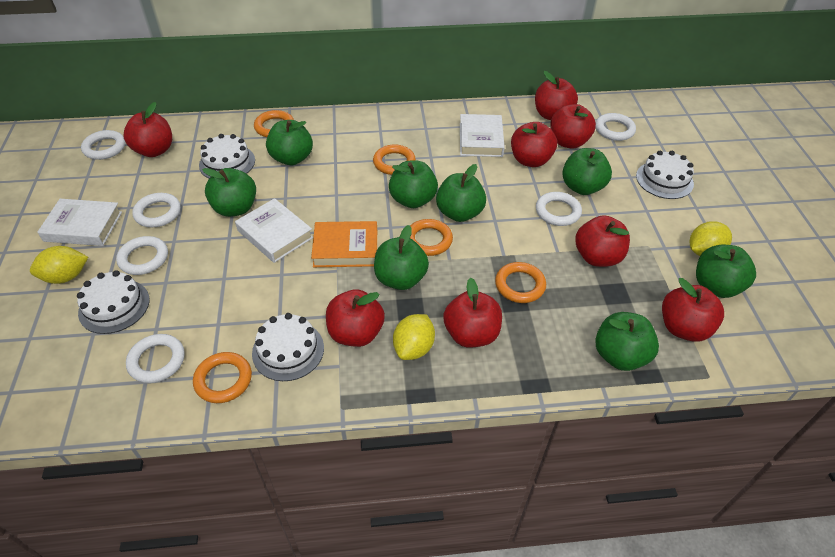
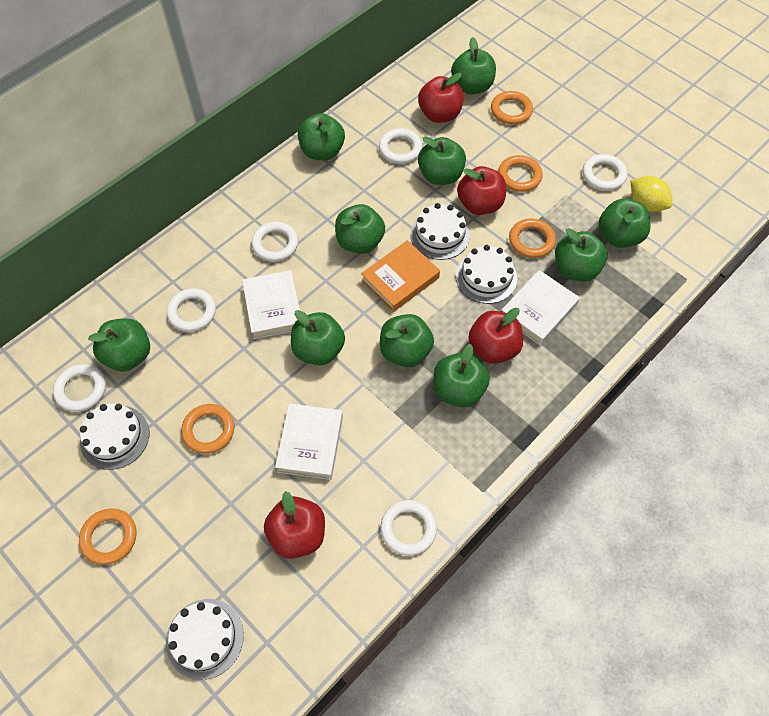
green apple: [202,168,256,217] [266,120,313,165] [374,225,429,290] [389,160,438,208] [436,164,486,222] [562,148,612,195] [595,312,659,371] [696,245,756,298] = 8 -> [88,318,150,372] [291,310,345,365] [298,113,345,160] [335,204,385,254] [380,314,434,367] [418,136,466,185] [434,344,490,407] [451,37,496,94] [555,228,608,282] [599,198,651,248] = 10
red apple: [123,102,172,157] [326,289,385,347] [443,278,502,348] [511,122,557,167] [535,71,578,120] [550,104,596,149] [575,215,630,267] [662,278,724,342] = 8 -> [264,491,325,559] [418,73,464,123] [457,166,506,215] [468,308,523,364] = 4
yellow lemon: [30,246,88,284] [393,314,435,360] [689,221,732,256] = 3 -> [630,176,672,212] = 1

